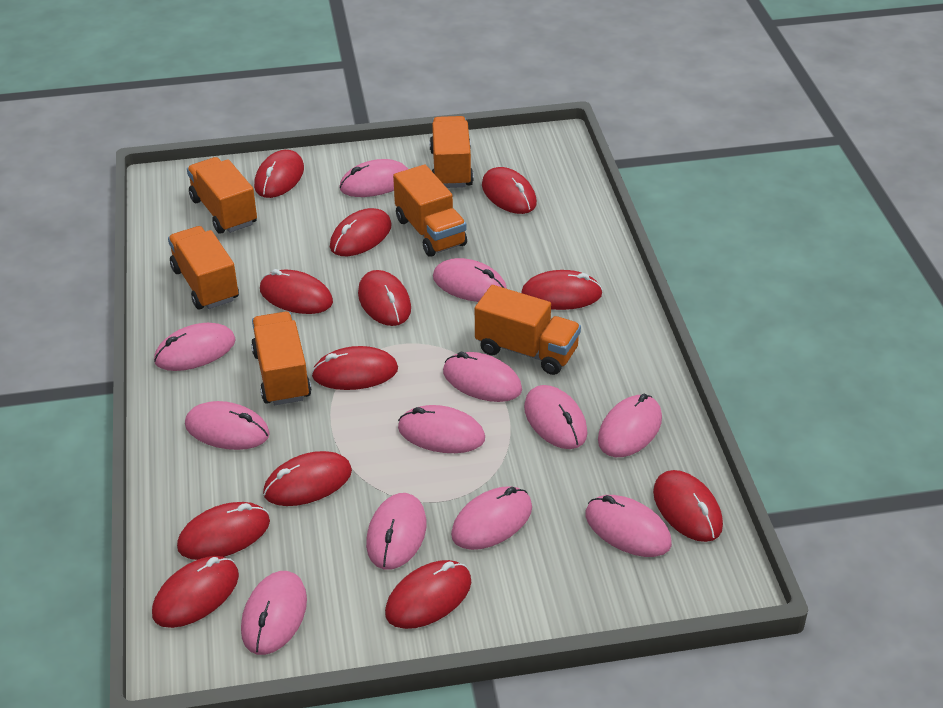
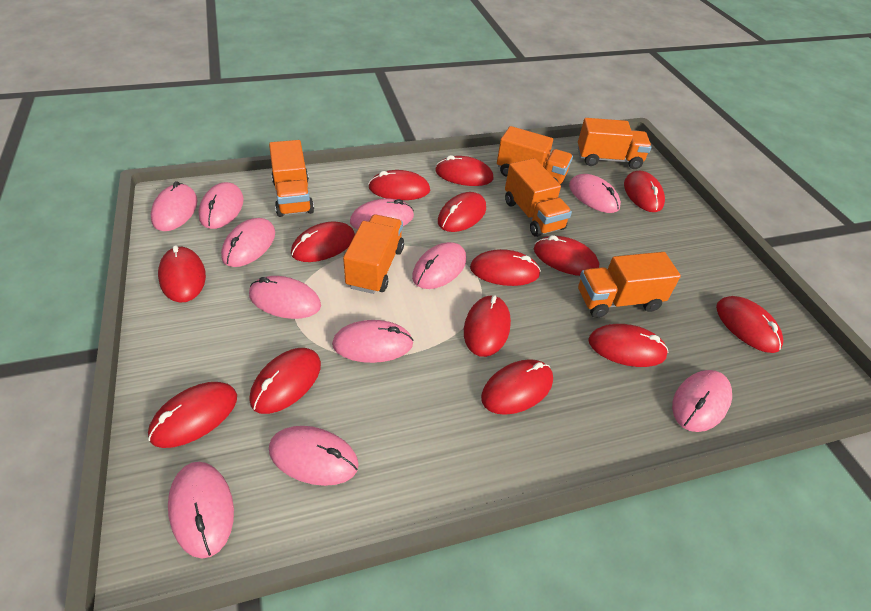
pink mouse: [154,323,236,371] [185,401,270,450] [241,571,307,655] [340,159,408,197] [366,493,426,570] [398,405,485,453] [433,258,507,302] [443,352,522,402] [451,486,532,550] [524,385,587,449] [586,495,672,557] [598,393,662,457] = 12 -> [151,181,198,231] [168,462,234,558] [198,182,244,229] [221,218,275,267] [249,276,321,319] [269,426,359,486] [332,320,414,363] [350,199,414,230] [412,242,466,289] [569,174,621,213] [672,370,732,432] = 11
red mouse: [152,556,239,628] [177,502,270,560] [254,150,304,198] [260,269,333,314] [263,451,352,506] [312,346,398,390] [330,208,392,256] [358,270,411,326] [385,560,471,629] [482,167,537,214] [521,270,603,310] [653,470,723,542] = 12 -> [148,382,237,448] [158,245,206,302] [249,348,321,414] [291,221,355,262] [368,170,430,200] [435,155,494,186] [438,192,486,232] [464,295,511,357] [470,249,541,286] [481,359,553,415] [534,235,599,276] [588,324,669,367] [624,171,665,212] [716,296,783,353] = 14

